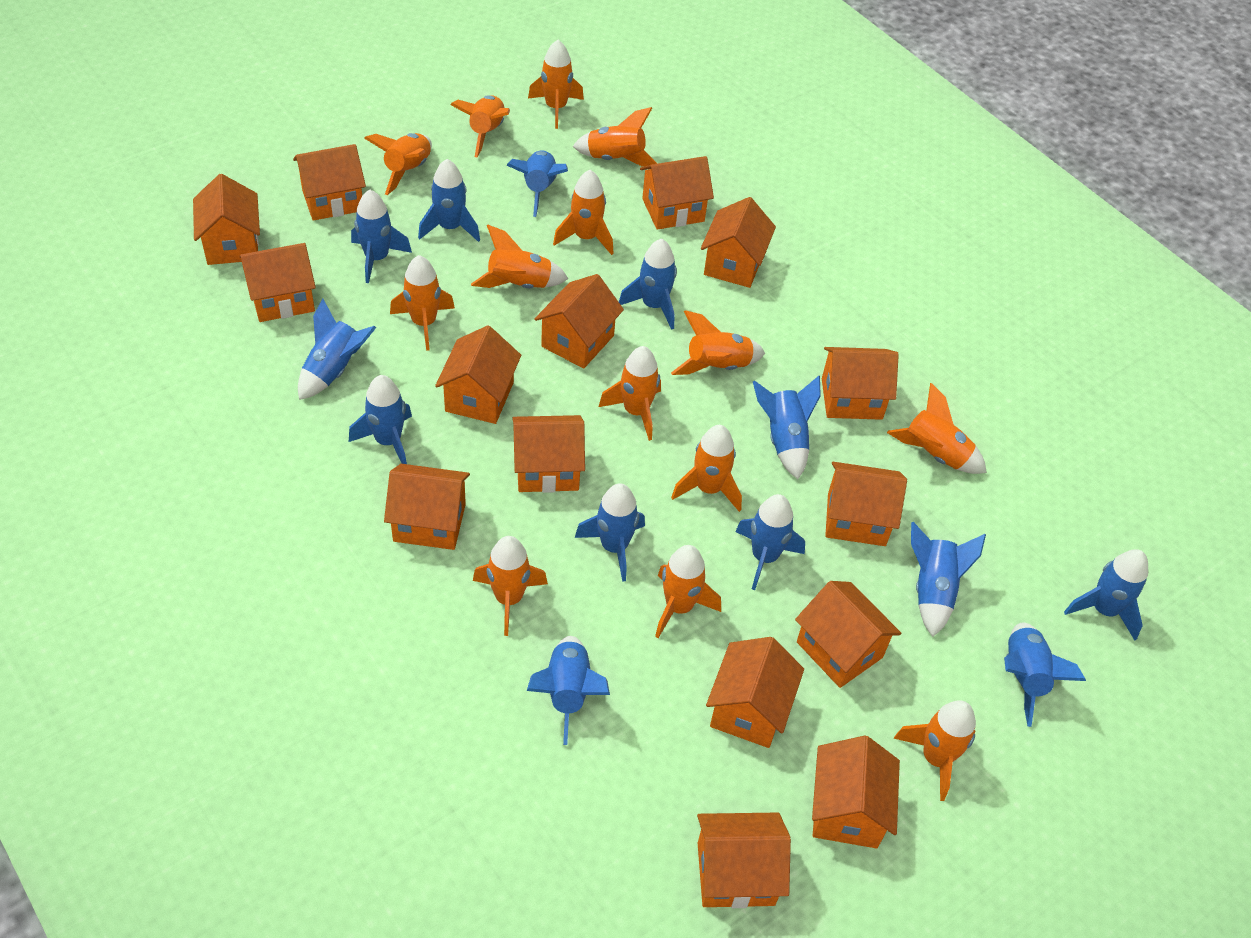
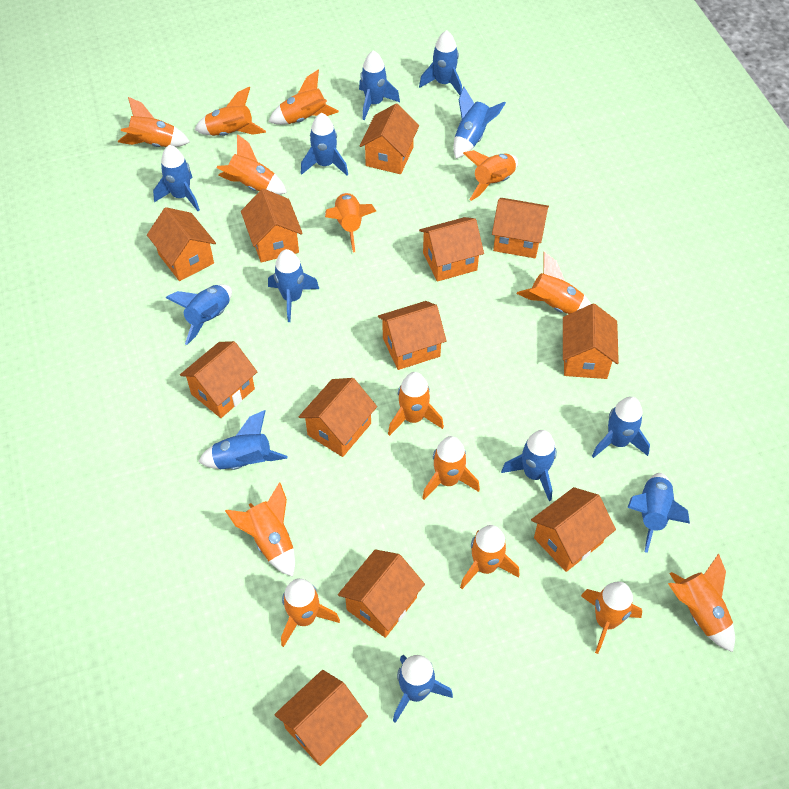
blue rocket: [298,298,376,400] [349,375,412,464] [351,190,412,283] [418,159,480,242] [506,151,568,217] [527,636,610,745] [575,483,645,582] [619,238,677,330] [735,494,805,590] [753,376,821,479] [911,522,986,637] [1004,623,1086,727] [1064,549,1148,640] = 13 -> [153,145,200,211] [165,284,232,345] [198,410,287,470] [268,249,319,322] [301,113,348,176] [359,50,400,120] [393,655,453,723] [419,30,462,95] [453,87,506,159] [501,430,557,501] [592,396,650,458] [627,473,690,553] = 12
orange house: [193,174,260,265] [240,243,316,322] [293,144,366,221] [384,464,470,550] [435,325,521,424] [512,415,585,493] [534,274,624,369] [640,156,714,230] [697,813,791,908] [701,197,776,288] [706,637,804,748] [795,581,901,688] [812,736,900,849] [822,347,899,420] [825,462,907,546] = 15 -> [147,207,216,281] [180,341,257,418] [241,189,303,263] [274,670,368,766] [299,378,377,457] [338,549,425,638] [359,104,419,174] [378,301,447,370] [419,217,484,282] [492,198,549,258] [531,487,616,572] [563,304,619,379] = 12

